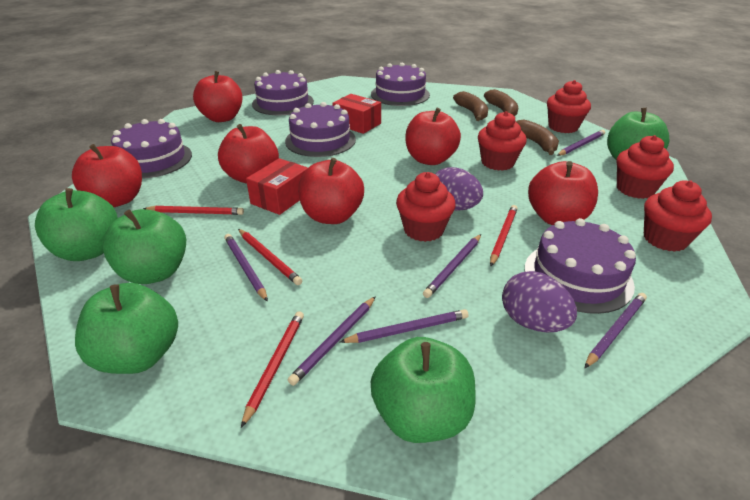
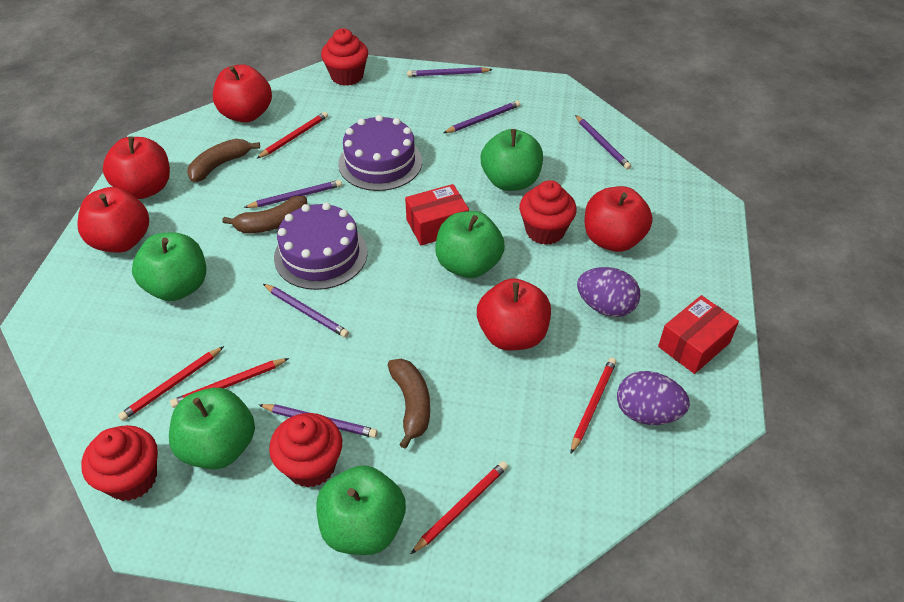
purple cake: [111,119,192,179] [252,70,314,115] [285,102,356,157] [371,63,430,106] [525,218,636,314] = 5 -> [274,203,368,290] [338,115,422,191] = 2
red apple: [72,144,142,207] [193,71,242,122] [218,124,279,183] [298,158,364,224] [406,108,461,165] [528,161,598,225] = 6 -> [77,187,149,253] [103,136,170,199] [213,64,272,122] [477,278,551,351] [585,186,653,252] = 5
red cupcake: [396,172,456,242] [478,111,527,171] [547,80,591,133] [617,135,674,199] [644,180,712,252] = 5 -> [81,425,158,501] [269,413,342,488] [321,28,368,86] [519,180,577,245] = 4
red pencil: [143,206,244,215] [238,229,302,285] [241,311,304,428] [490,205,518,266] = 4 -> [118,346,224,421] [170,358,289,408] [257,112,328,159] [411,461,508,554] [571,358,616,454] = 5

